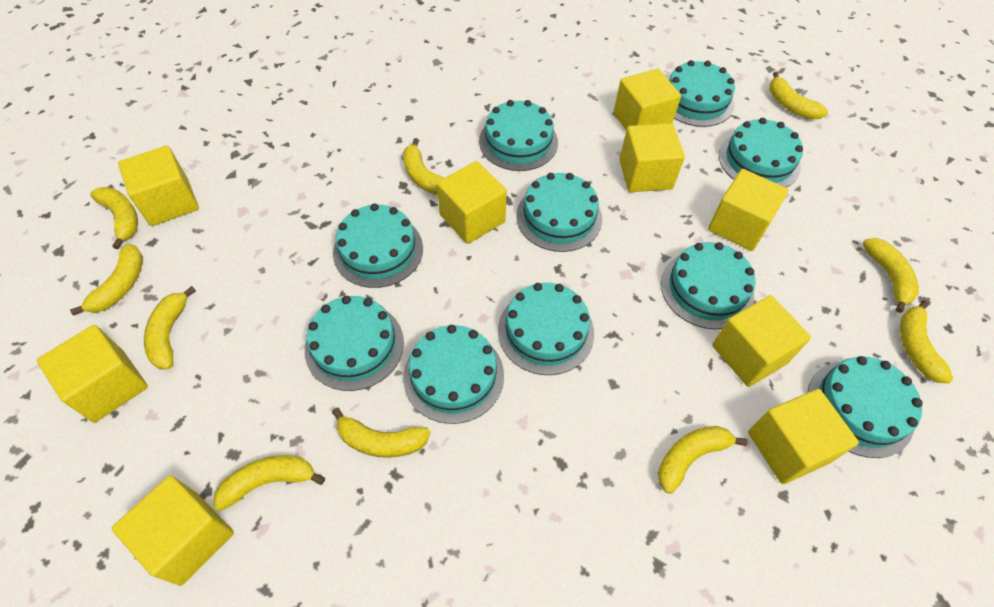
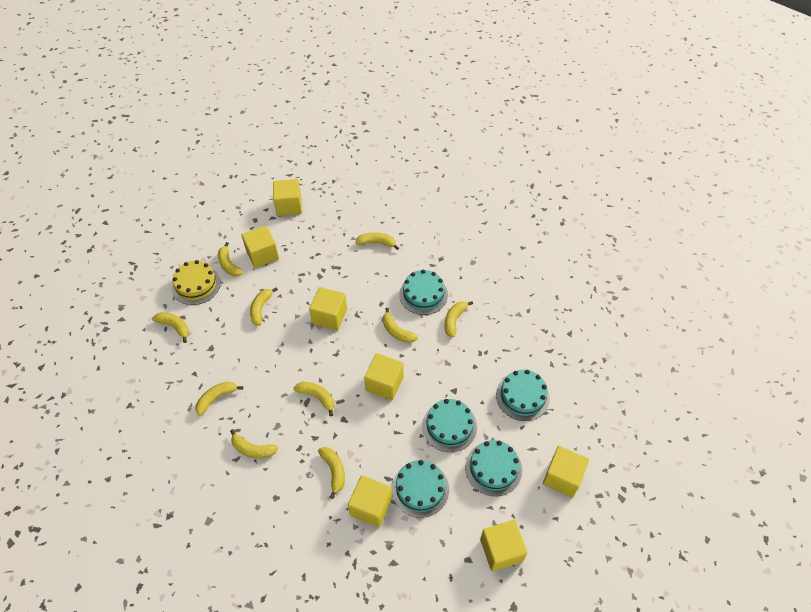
turquoise cake: [305,296,404,391] [333,203,423,288] [403,325,504,424] [479,100,558,171] [498,283,594,375] [516,173,602,252] [661,242,756,329] [669,60,735,127] [719,118,803,188] [807,356,923,458] = 10 -> [392,460,449,518] [399,269,448,315] [422,399,477,452] [465,440,522,496] [496,370,550,421] = 5
yellow cake: none = 0 -> [172,260,221,305] = 1
yellow cube: [37,325,148,423] [111,475,234,586] [118,146,199,226] [437,161,507,244] [613,69,681,130] [619,123,685,192] [708,169,789,251] [712,295,811,387] [748,389,859,484] = 9 -> [242,225,279,268] [273,179,302,216] [309,287,347,330] [348,475,392,527] [364,353,403,400] [480,520,528,571] [543,446,589,498] = 7

